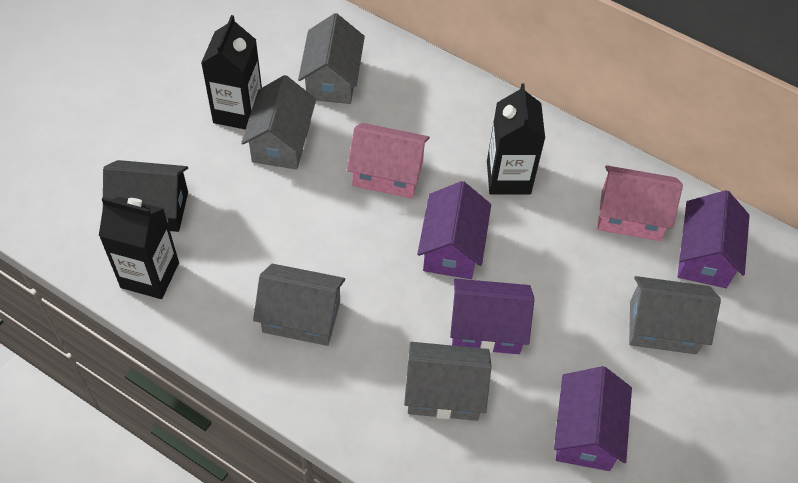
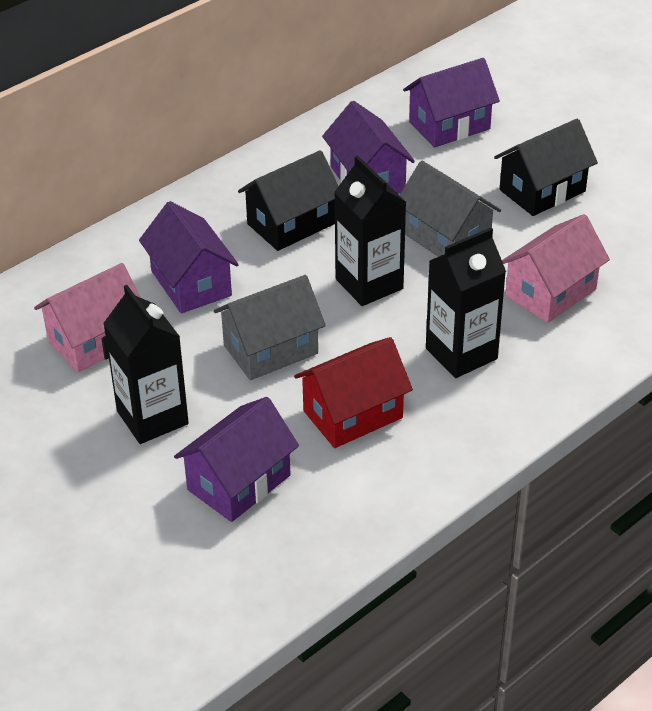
black house: [103,160,188,232] = 1 -> [238,150,338,251] [494,119,598,216] = 2
grey house: [241,75,316,170] [253,264,345,346] [298,13,365,104] [404,342,491,421] [629,276,721,354] = 5 -> [214,275,326,380] [399,161,501,257] = 2
red house: none = 0 -> [294,337,413,448] = 1

